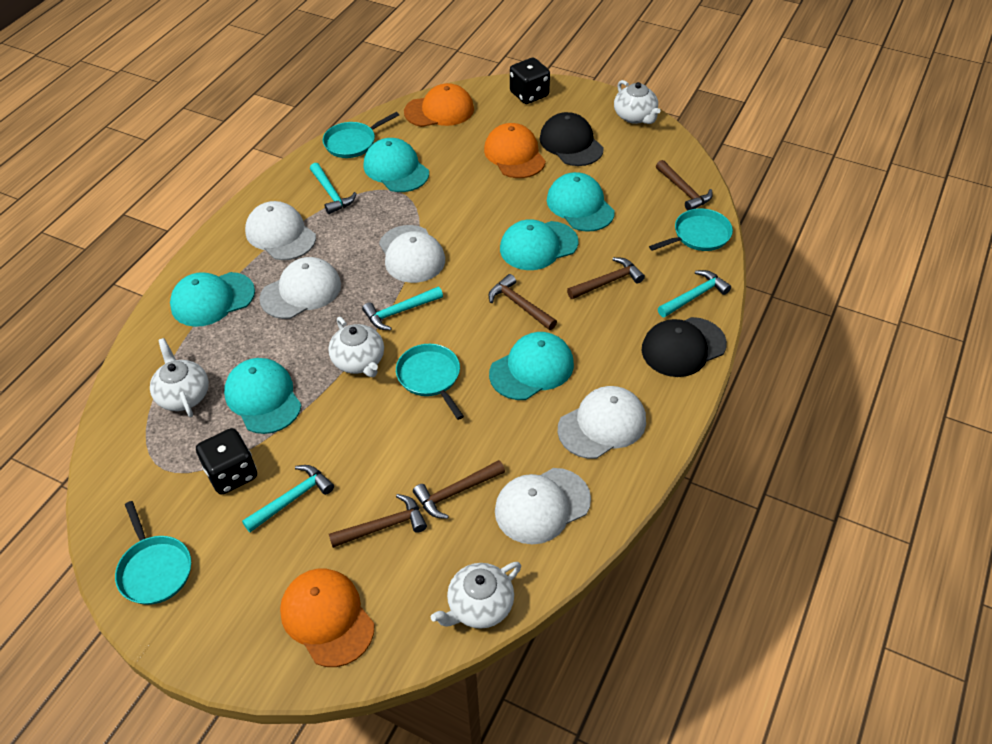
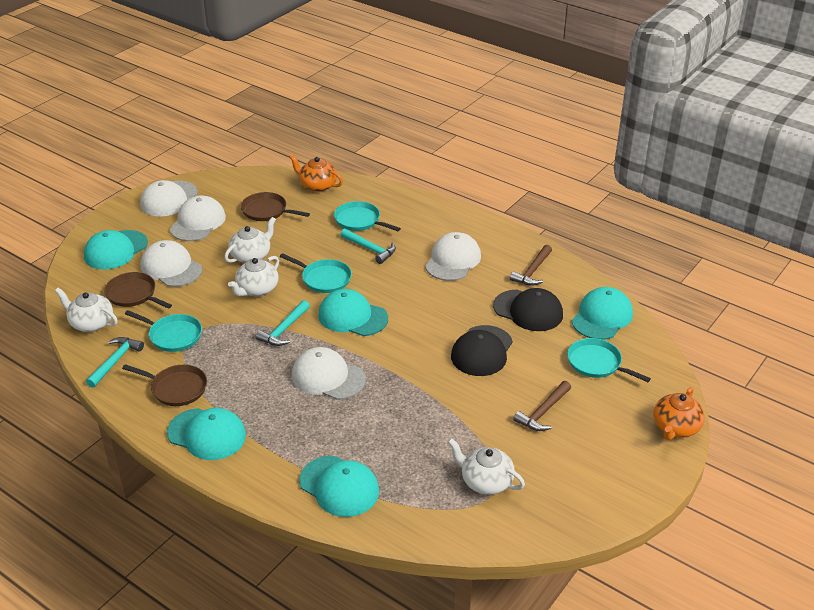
black dice: [196,428,257,495] [510,58,550,104] = 2 -> none = 0
brown hammer: [329,494,427,548] [413,460,505,519] [488,274,557,330] [567,257,645,299] [656,160,713,211] = 5 -> [510,245,552,286] [513,381,571,431] = 2
brown pan: none = 0 -> [104,272,172,309] [122,364,207,406] [241,192,310,221] = 3
orange cap: [280,569,375,667] [404,83,474,127] [484,123,546,178] = 3 -> none = 0
orange teapot: none = 0 -> [289,154,343,192] [654,387,705,440] = 2
turquoise cap: [170,272,255,327] [224,358,302,434] [364,138,429,192] [489,332,574,400] [500,219,579,270] [547,172,615,232] = 6 -> [84,230,148,269] [167,408,246,460] [299,456,379,517] [318,289,388,336] [572,287,633,340] = 5
turquoise hammer: [242,465,334,532] [310,163,357,214] [362,286,443,330] [658,270,731,318] = 4 -> [86,337,144,388] [255,300,310,346] [340,229,396,264] = 3

